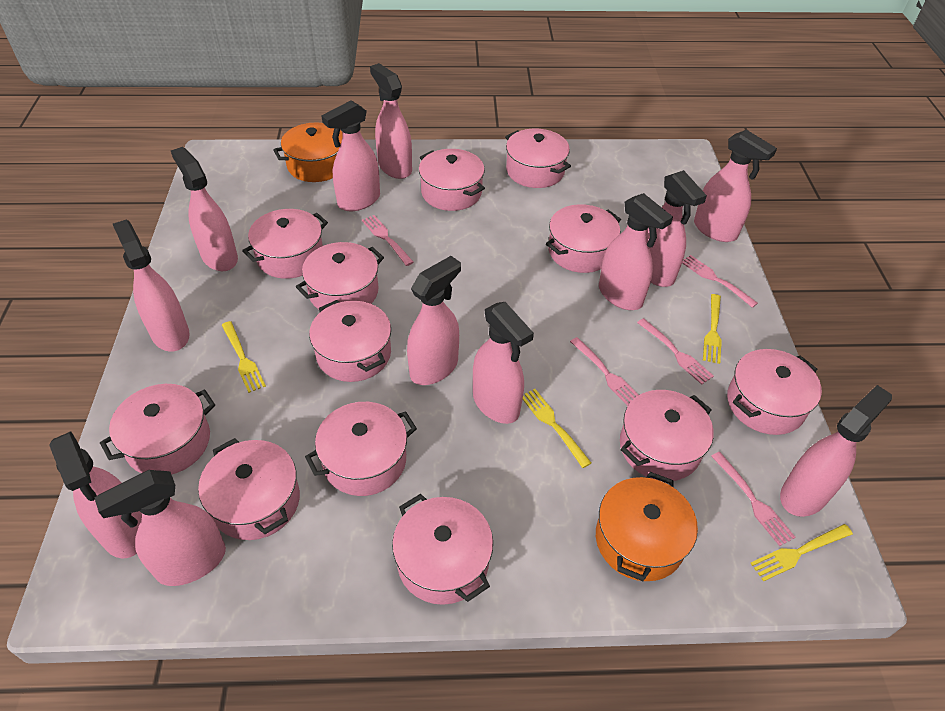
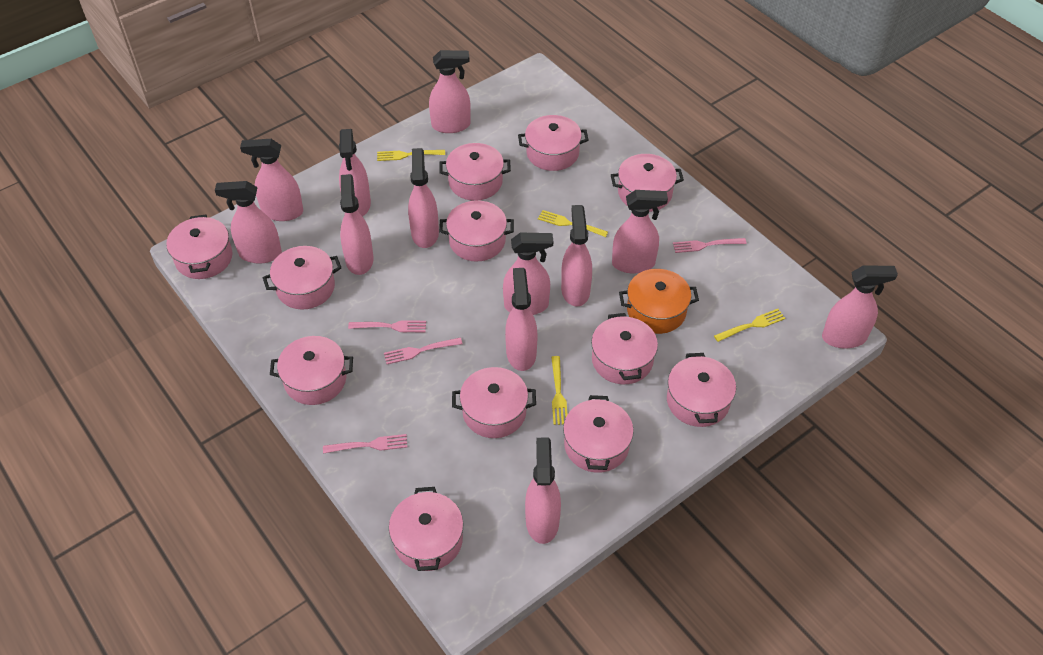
orange pot: [273,122,343,182] [596,472,698,581] = 2 -> [619,269,699,334] = 1
pink fork: [362,215,414,266] [570,337,639,406] [637,318,714,385] [682,255,758,308] [711,452,796,546] = 5 -> [323,434,407,454] [348,320,426,332] [384,337,463,364] [673,238,747,253] = 4

